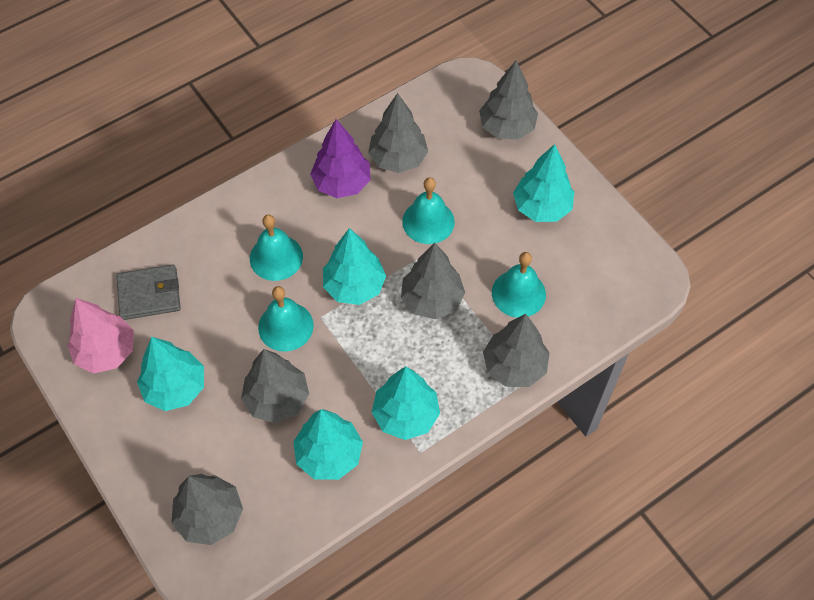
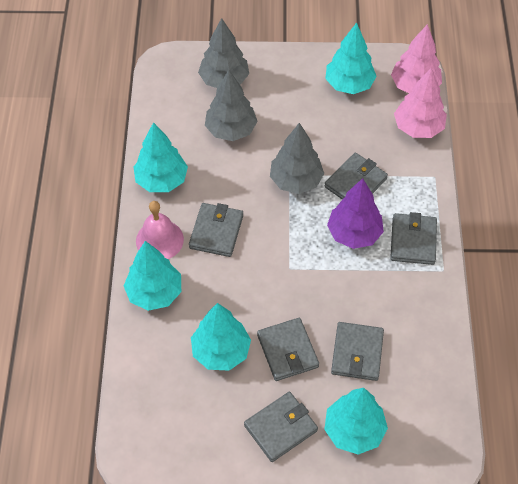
grey tree: [171,474,243,545] [241,349,309,423] [368,93,428,173] [401,243,465,319] [479,61,538,140] [483,314,550,387] = 6 -> [198,18,249,88] [205,70,258,141] [270,123,324,194] = 3
grey wallet: [117,265,181,320] = 1 -> [189,203,243,257] [244,392,318,462] [257,318,319,381] [324,153,388,200] [331,322,384,381] [390,212,437,265] = 6
pink bell: none = 0 -> [136,201,184,259] = 1
pink tree: [67,298,134,374] = 1 -> [391,24,442,93] [394,67,447,138] = 2
turquoise bell: [250,215,303,281] [258,286,314,352] [402,177,455,244] [492,252,546,318] = 4 -> none = 0

